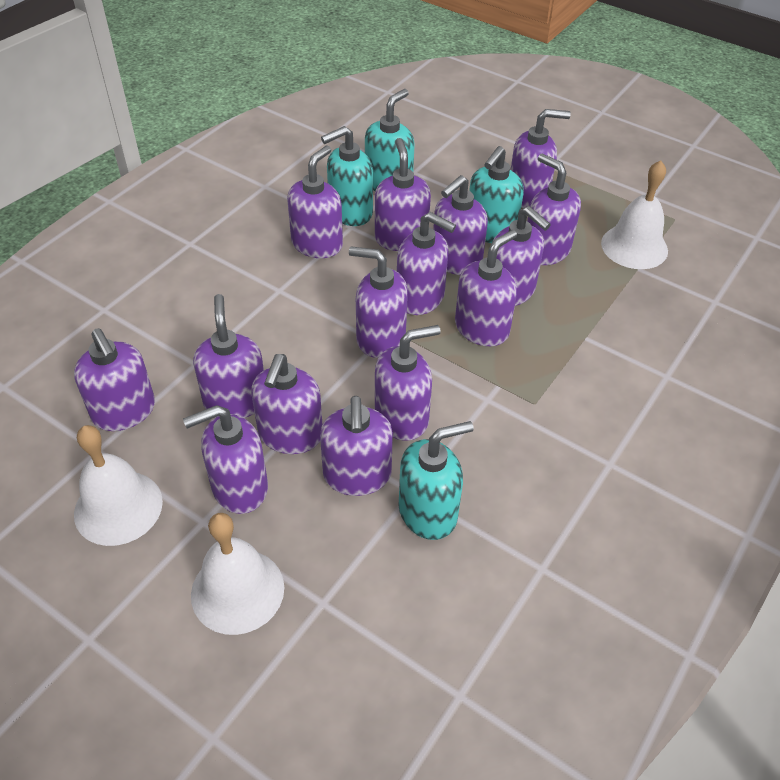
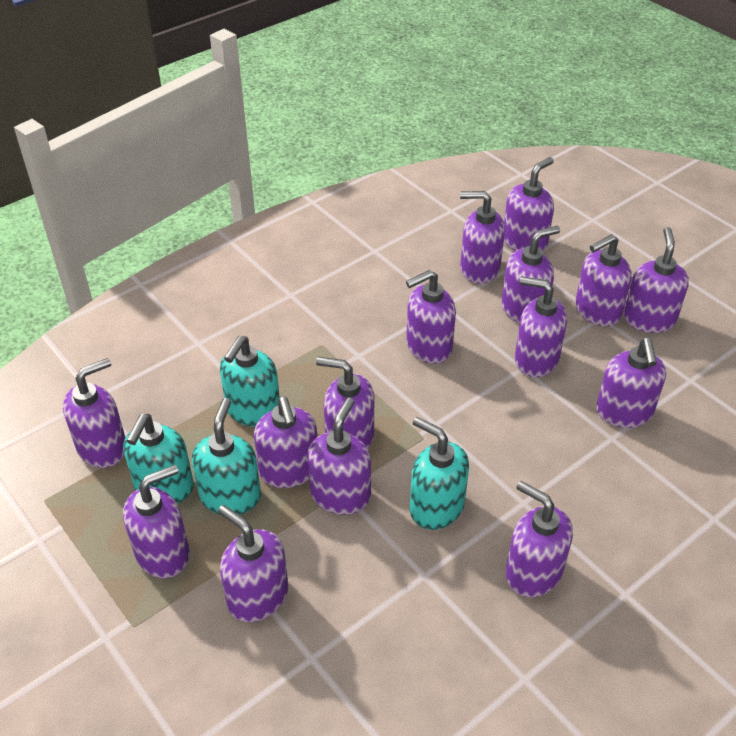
white bell: [74,425,163,546] [191,513,284,635] [601,161,668,269] = 3 -> none = 0

